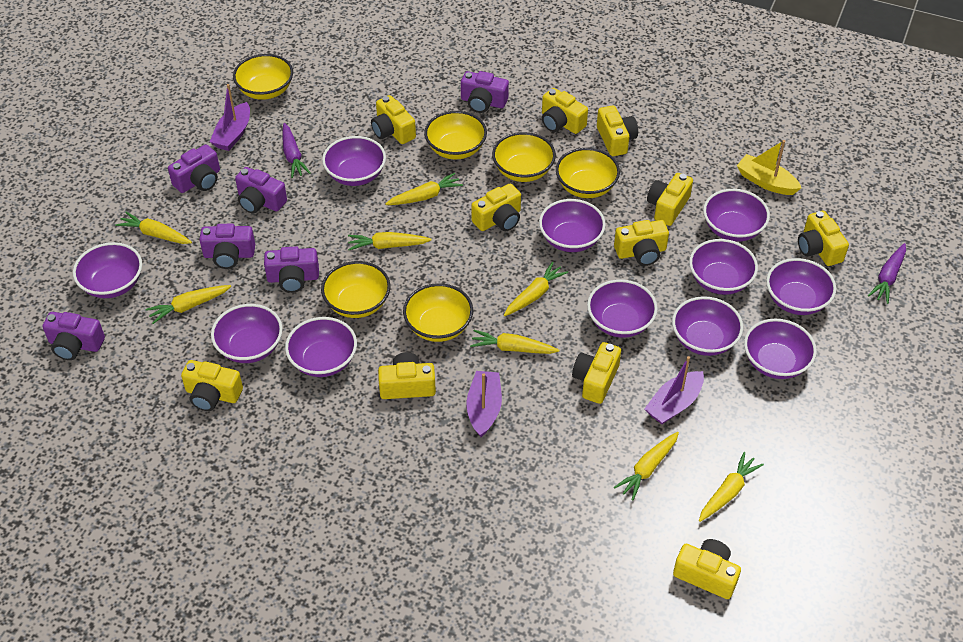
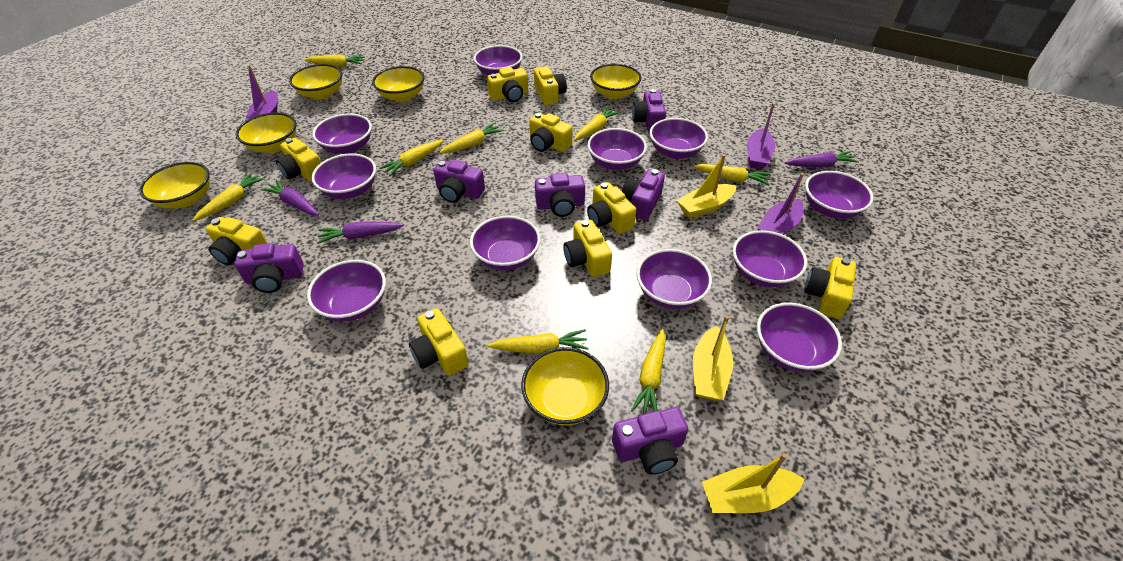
purple carrot: [283,123,311,178] [868,243,906,304] = 2 -> [261,180,319,216] [317,222,404,244] [785,151,859,168] = 3
yellow boat: [737,140,801,195] = 1 -> [677,154,736,218] [693,316,733,401] [702,453,804,513] = 3
yellow camera: [181,360,243,411] [371,95,416,144] [378,352,436,399] [471,184,521,231] [542,88,588,134] [572,342,621,404] [597,106,638,156] [614,220,669,266] [647,173,693,226] [673,539,741,599] [798,211,849,266] = 11 -> [206,217,267,265] [276,138,321,182] [409,308,468,376] [487,67,528,102] [529,113,573,152] [534,66,567,105] [563,220,612,277] [587,182,636,234] [804,257,856,319] = 9

